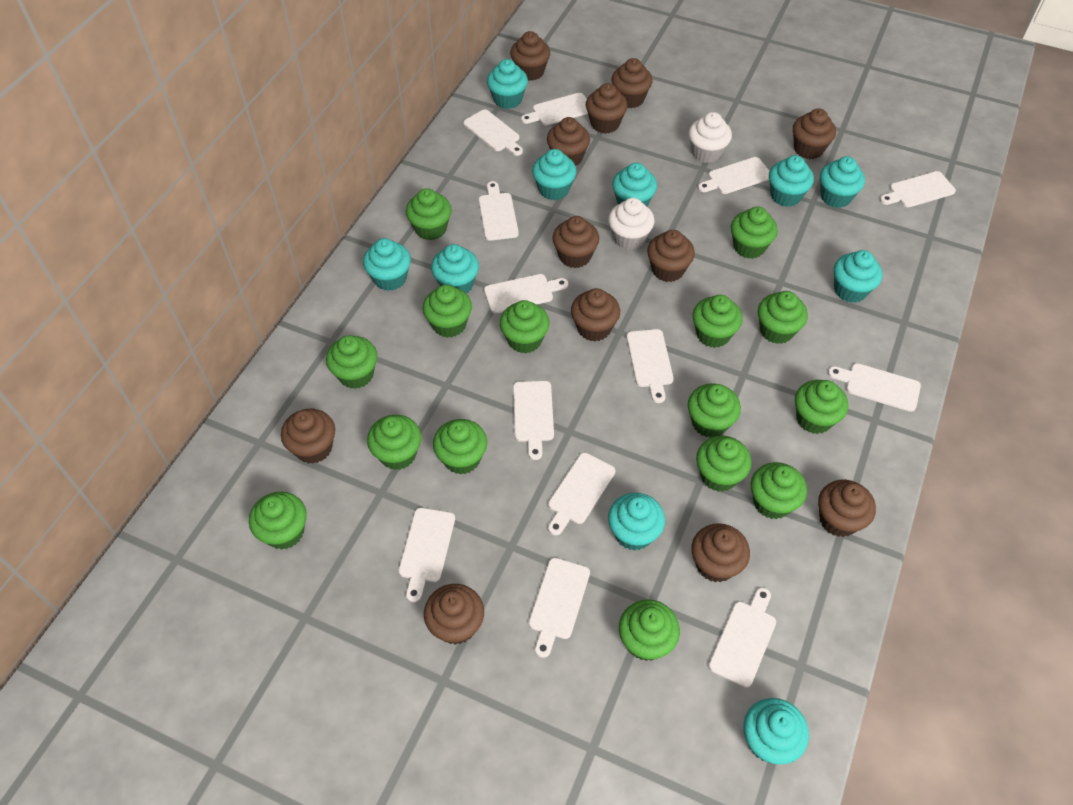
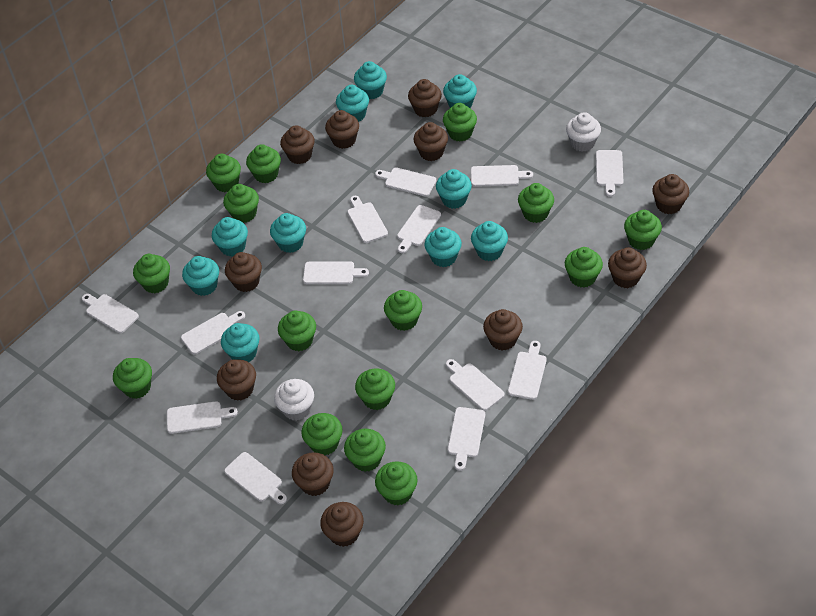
brown cupcake: [281,409,335,464] [424,584,484,645] [510,31,550,81] [547,117,590,166] [552,216,599,268] [571,288,620,341] [586,83,628,134] [611,58,653,108] [647,230,695,282] [691,523,750,582] [793,108,836,159] [818,480,876,537] = 12 -> [217,359,256,401] [225,252,262,292] [280,125,315,164] [292,452,334,496] [320,502,364,547] [325,110,359,149] [408,79,442,117] [413,122,448,161] [483,309,523,351] [608,247,647,288] [652,174,689,214] = 11

